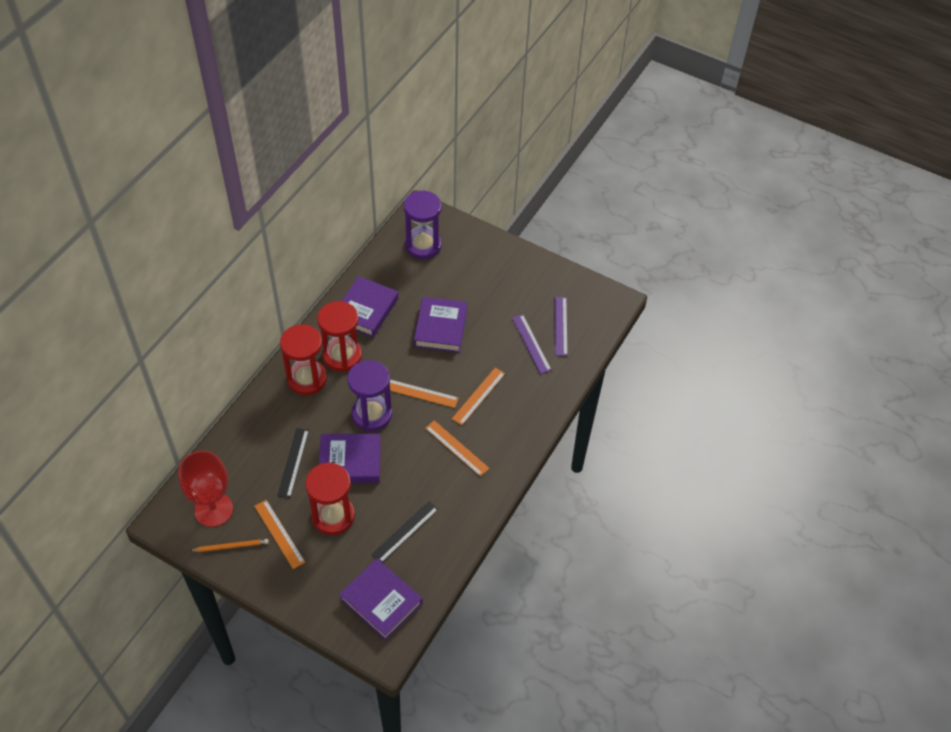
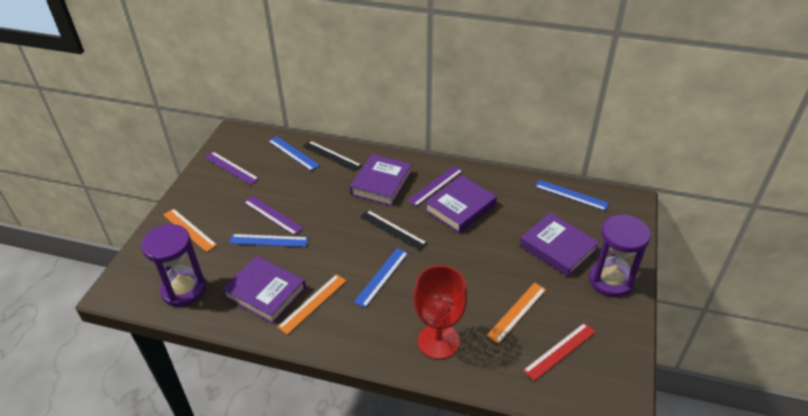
blue ruler: none = 0 -> [229,234,308,247] [268,136,320,171] [354,248,408,308] [535,180,609,211] = 4
orange pencil: [190,539,269,552] = 1 -> none = 0
orange ruler: [254,500,305,569] [390,380,459,408] [425,420,490,477] [452,368,505,425] = 4 -> [163,209,217,252] [277,274,346,335] [486,283,546,344] = 3
purple ruler: [512,314,552,374] [555,297,568,356] = 2 -> [205,152,259,185] [244,196,304,236] [407,166,463,206] = 3
red hourglass: [280,324,327,395] [305,462,355,535] [317,301,362,372] = 3 -> none = 0
red ruler: none = 0 -> [523,323,596,381] = 1

